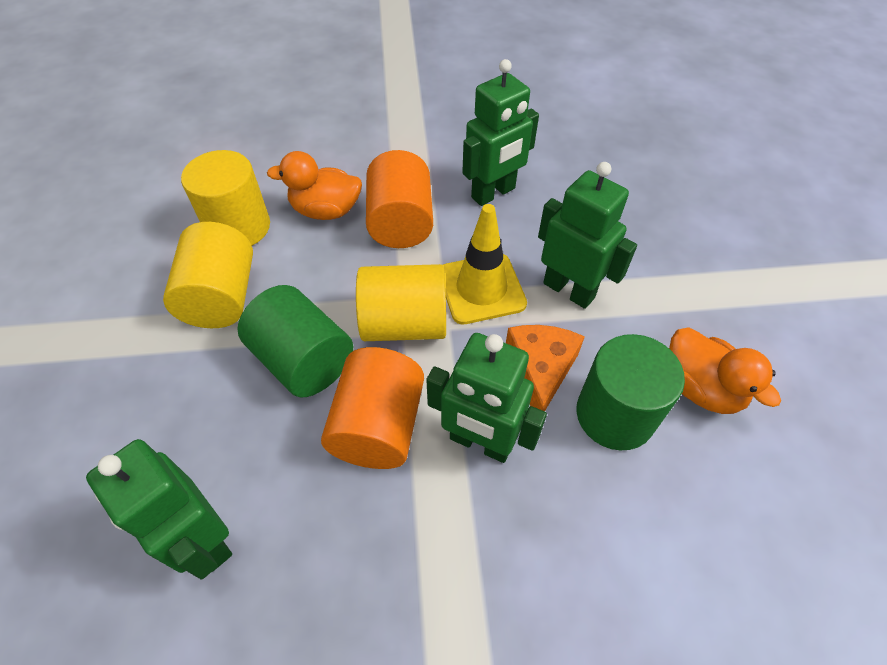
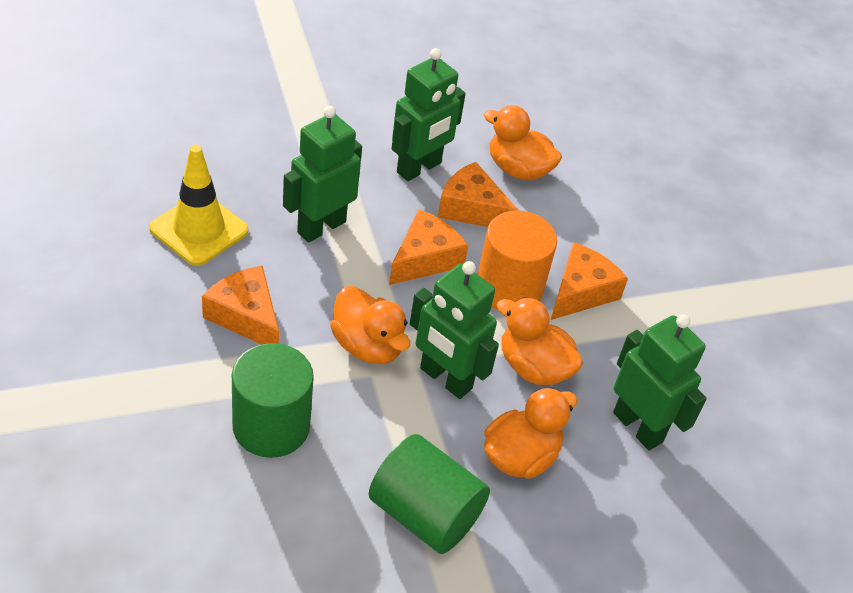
orange cheese: [506,325,585,411] = 1 -> [202,265,279,345] [389,209,468,285] [438,162,519,227] [551,242,628,320] = 4
orange cylinder: [321,347,424,469] [366,150,433,248] = 2 -> [477,211,557,310] = 1
orange duck: [267,151,362,220] [669,327,781,414] = 2 -> [330,286,410,364] [484,105,562,181] [484,387,578,479] [497,297,583,385] = 4
yellow cylinder: [163,222,253,328] [181,150,270,245] [356,264,446,341] = 3 -> none = 0

